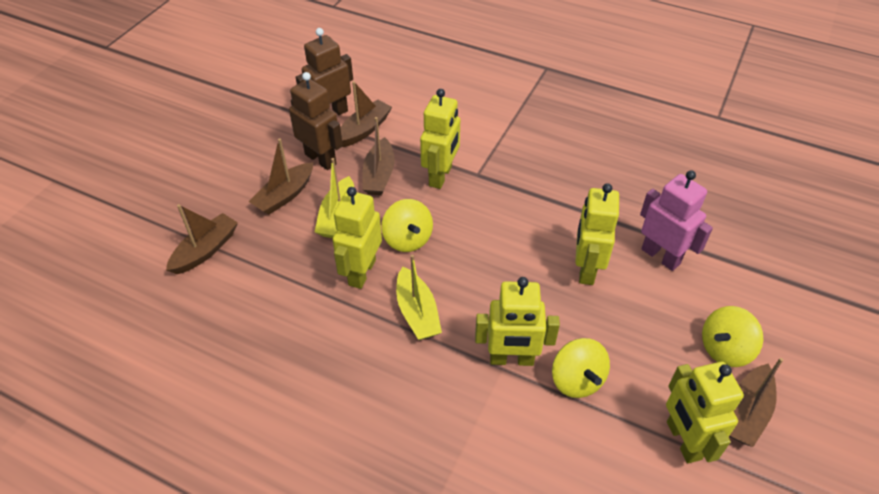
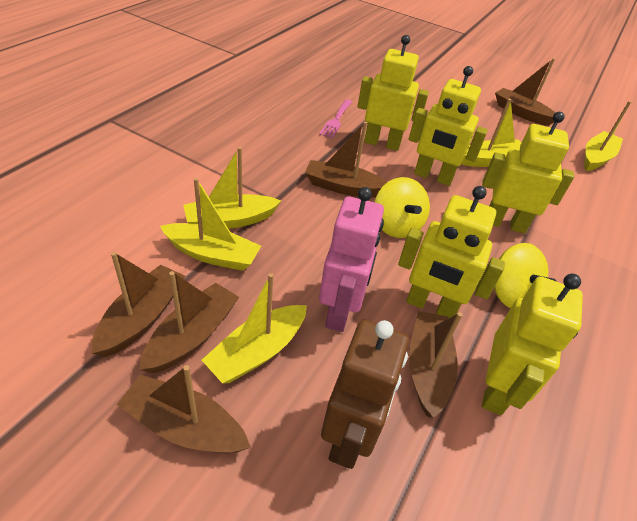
brown boat: [166,204,238,274] [249,138,313,215] [340,81,392,147] [362,117,395,195] [729,358,783,447] = 5 -> [91,252,185,357] [116,365,251,454] [140,271,239,373] [305,122,388,197] [409,311,463,418] [495,58,556,126] = 6
brown robot: [289,72,343,170] [296,28,353,115] = 2 -> [321,320,409,469] = 1
pink fork: none = 0 -> [319,99,352,138] = 1
yellow boat: [315,158,354,238] [396,255,442,340] = 2 -> [160,178,261,271] [183,147,281,229] [202,273,307,383] [462,99,522,167] [584,101,631,171] = 5
yellow spinning top: [381,199,433,252] [552,338,610,398] [702,306,763,367] = 3 -> [374,177,430,238] [494,243,557,308] = 2

